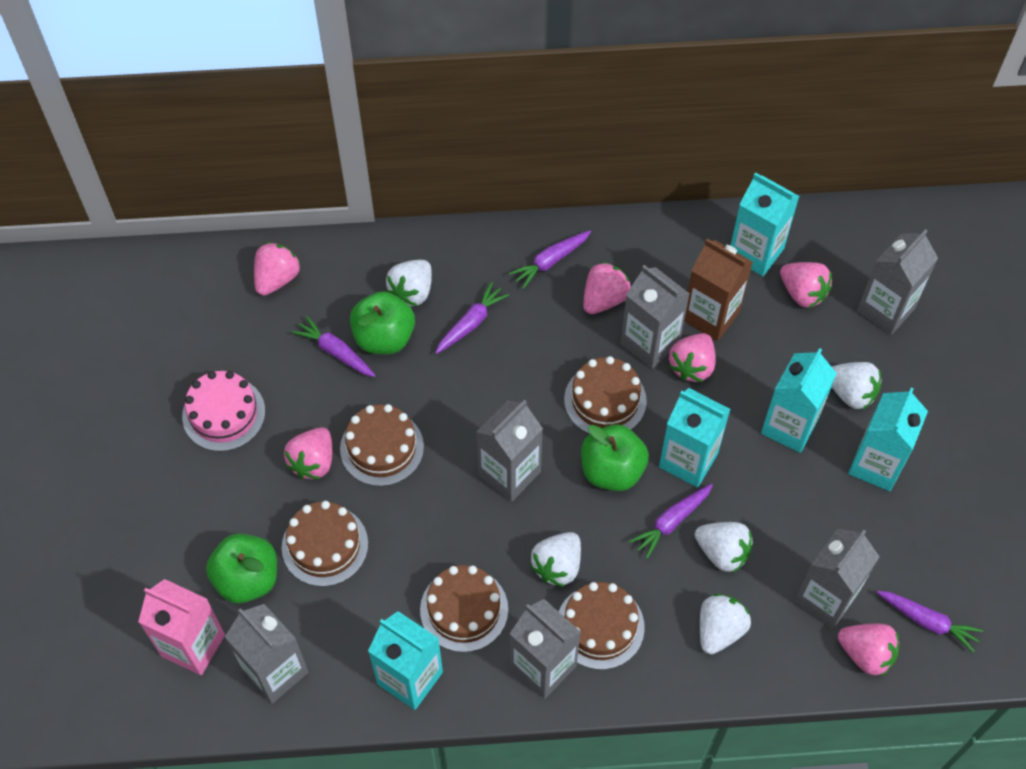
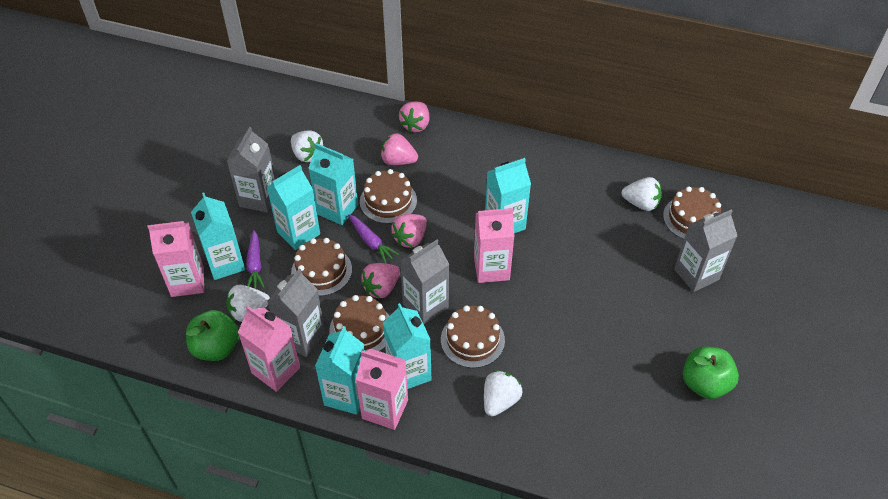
brown carton: [684,239,753,341] = 1 -> none = 0
green apple: [206,533,277,603] [350,291,415,354] [581,424,649,491] = 3 -> [186,310,239,361] [683,347,739,399] = 2
grey carton: [225,604,308,704] [477,400,543,502] [510,599,581,699] [621,265,689,369] [794,529,879,629] [857,229,938,335] = 6 -> [227,127,276,213] [267,269,325,357] [400,239,450,325] [674,209,737,292] = 4
pink cake: [182,371,265,452] = 1 -> none = 0
pink carton: [138,579,225,675] = 1 -> [148,221,204,297] [238,306,300,392] [356,349,408,430] [474,208,514,283] = 4
pink strawberry: [254,242,300,296] [284,427,332,479] [583,262,631,314] [669,333,716,382] [780,262,832,308] [838,624,899,676] = 6 -> [361,263,400,298] [381,133,418,165] [391,214,427,248] [399,101,430,133] = 4
purple carrot: [291,316,376,377] [435,282,509,354] [509,230,591,289] [629,484,713,559] [877,591,983,653] = 5 -> [246,230,265,289] [348,214,399,264] = 2
turquoise carton: [368,611,443,710] [659,388,731,488] [730,173,799,276] [761,348,837,453] [848,388,928,491] = 5 -> [191,193,245,280] [267,165,320,250] [308,143,358,225] [315,326,365,415] [383,303,431,389] [485,158,531,233] = 6
white strawberry: [386,260,432,306] [530,532,581,587] [695,522,753,573] [700,594,751,654] [832,362,881,409] = 5 -> [226,285,270,322] [291,130,323,162] [484,370,522,416] [622,177,662,211] = 4

